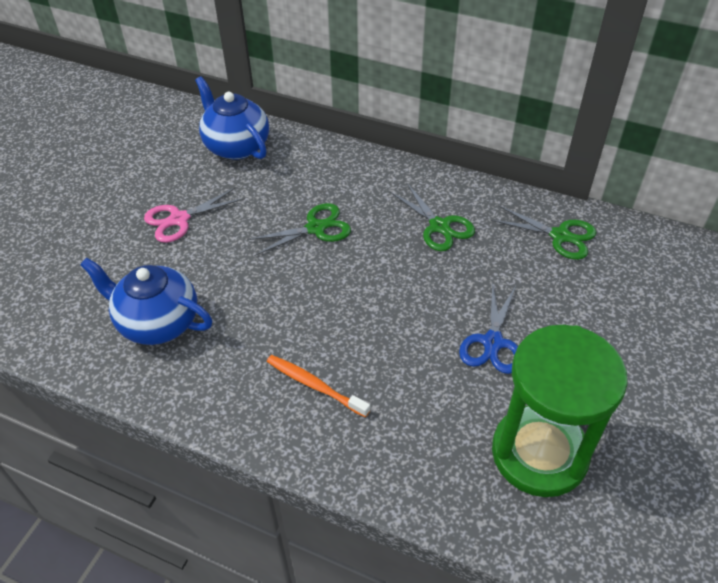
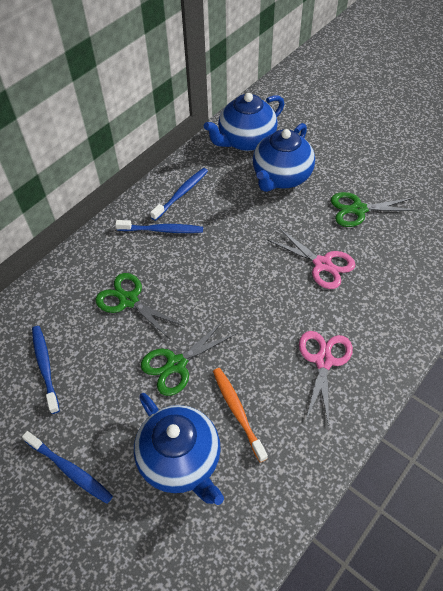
blue scissors: [459,281,518,374] = 1 -> none = 0
blue teapot: [80,257,212,345] [195,76,269,160] = 2 -> [134,393,224,505] [204,93,284,151] [253,123,315,192] = 3
blue toothbrush: none = 0 -> [22,431,113,504] [32,326,60,414] [115,220,203,233] [150,168,208,221] = 4
green hourglass: [492,325,628,497] = 1 -> none = 0
pink scissors: [144,187,245,243] = 1 -> [268,227,355,289] [299,331,353,426] = 2

